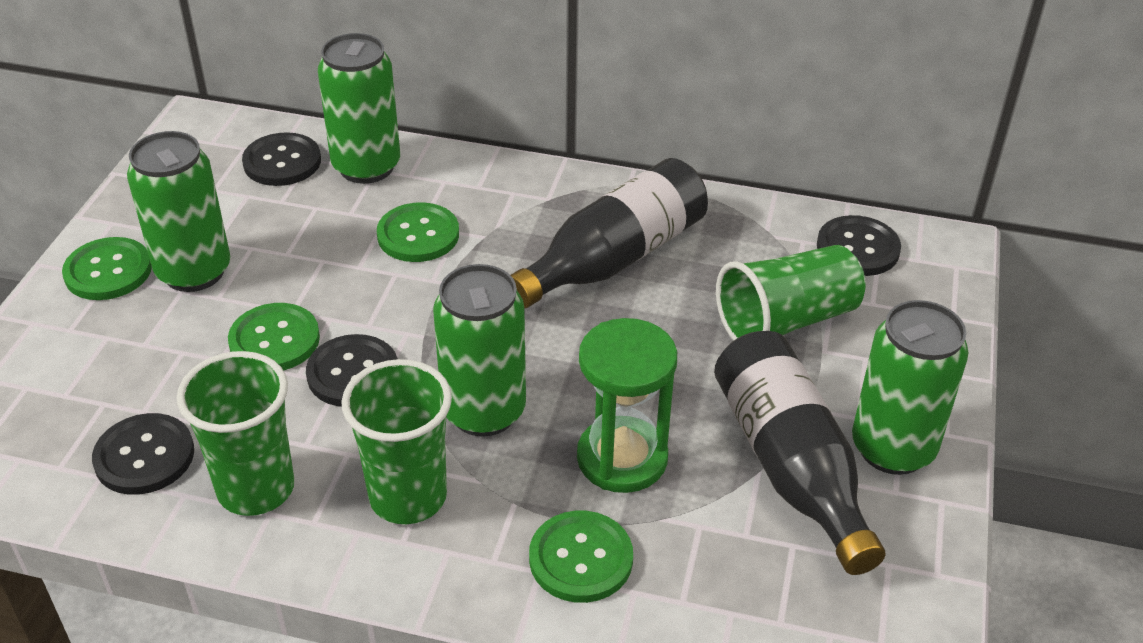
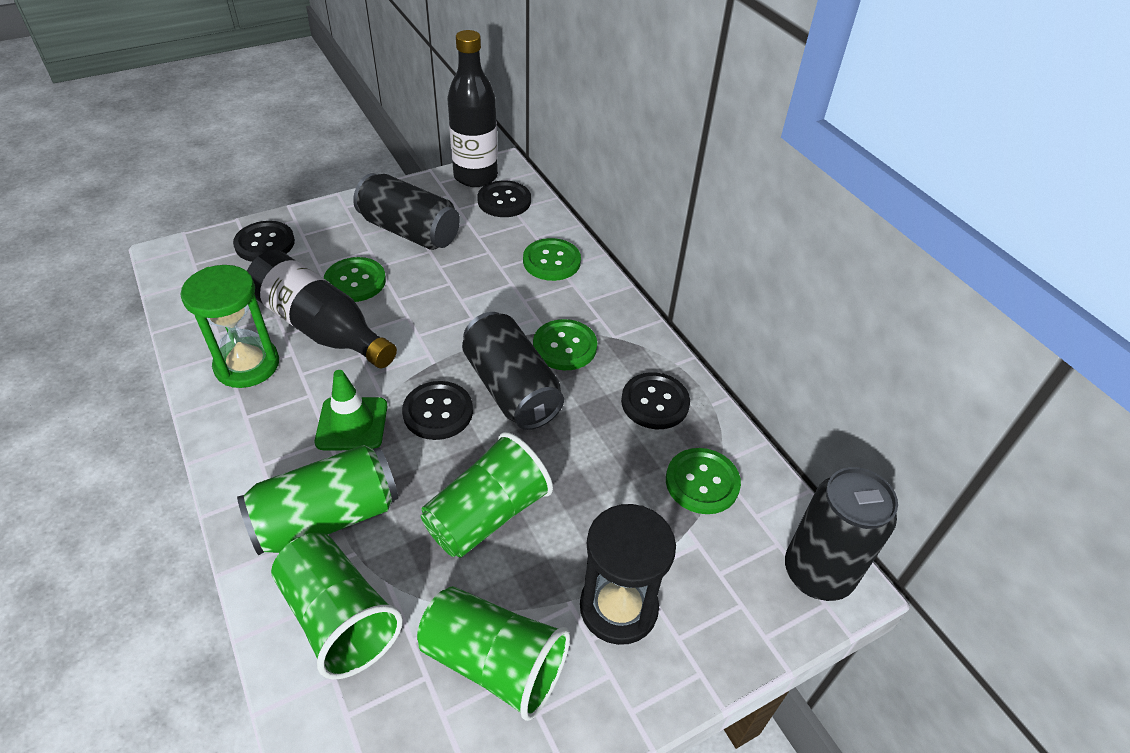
black can: none = 0 -> [353,173,460,250] [462,312,564,430] [785,467,898,601] = 3
black hourglass: none = 0 -> [580,504,676,645] = 1
green can: [127,131,230,292] [318,33,400,184] [433,264,526,437] [852,300,968,475] = 4 -> [237,445,398,555] = 1
green traffic cone: none = 0 -> [315,370,388,450] = 1

